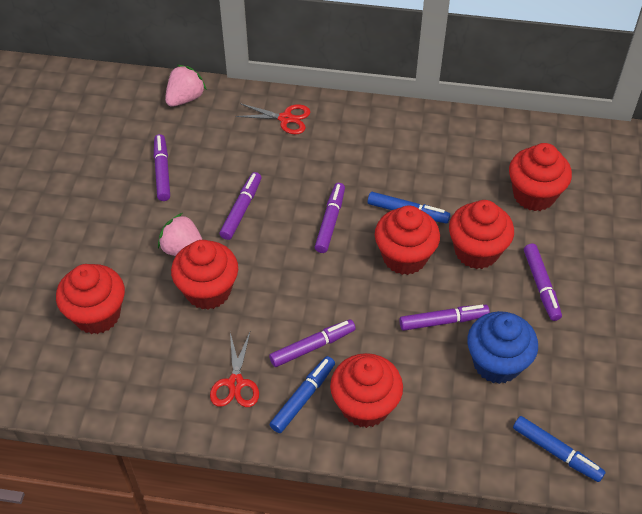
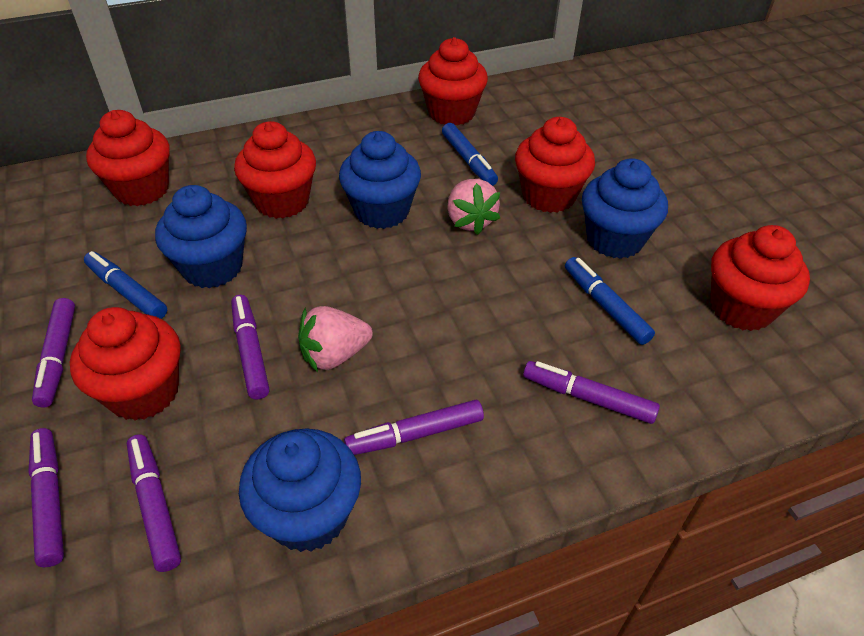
blue cupcake: [467,311,538,384] = 1 -> [155,185,247,288] [239,429,361,552] [339,131,421,229] [582,158,668,259] = 4
red scissors: [210,333,259,407] [235,103,311,134] = 2 -> none = 0

